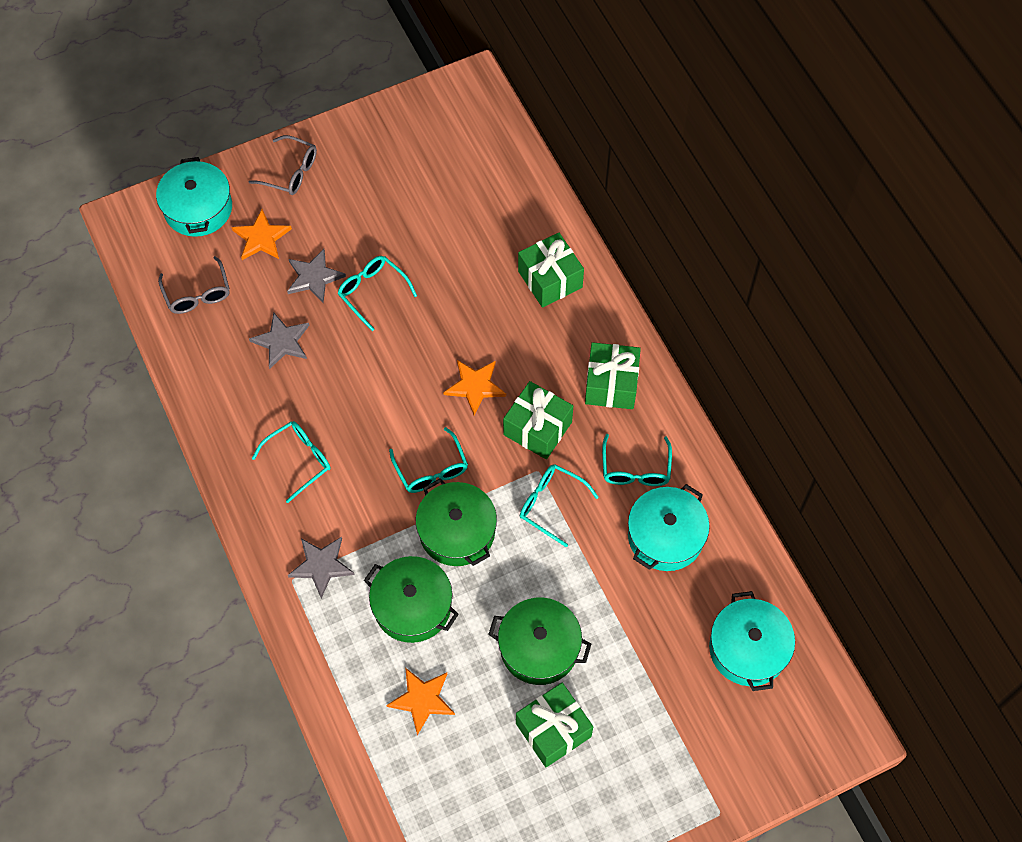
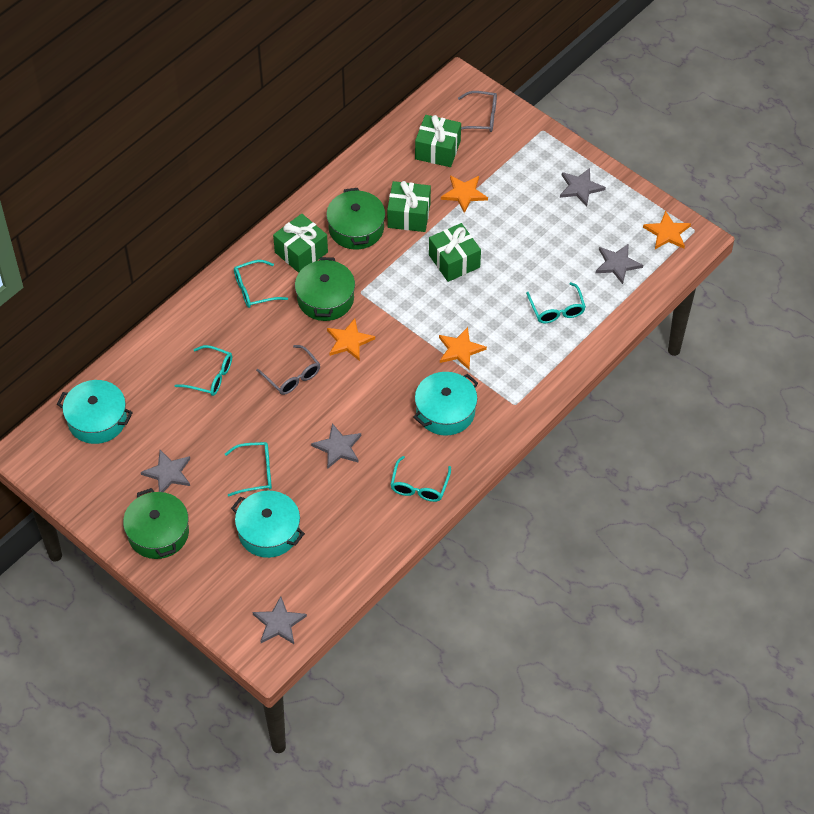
grey star: [249,312,310,369] [287,249,346,303] [288,537,355,599] = 3 -> [141,450,190,492] [253,596,307,644] [311,423,361,469] [560,168,606,207] [596,244,643,284] = 5
orange star: [231,209,292,260] [387,668,455,735] [443,360,506,416] = 3 -> [327,318,375,361] [439,327,487,370] [441,175,488,213] [643,210,691,249] = 4

